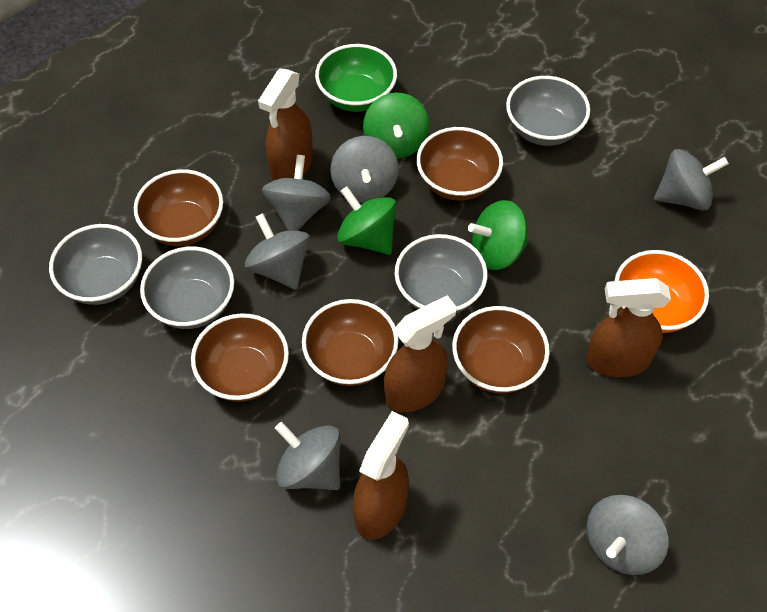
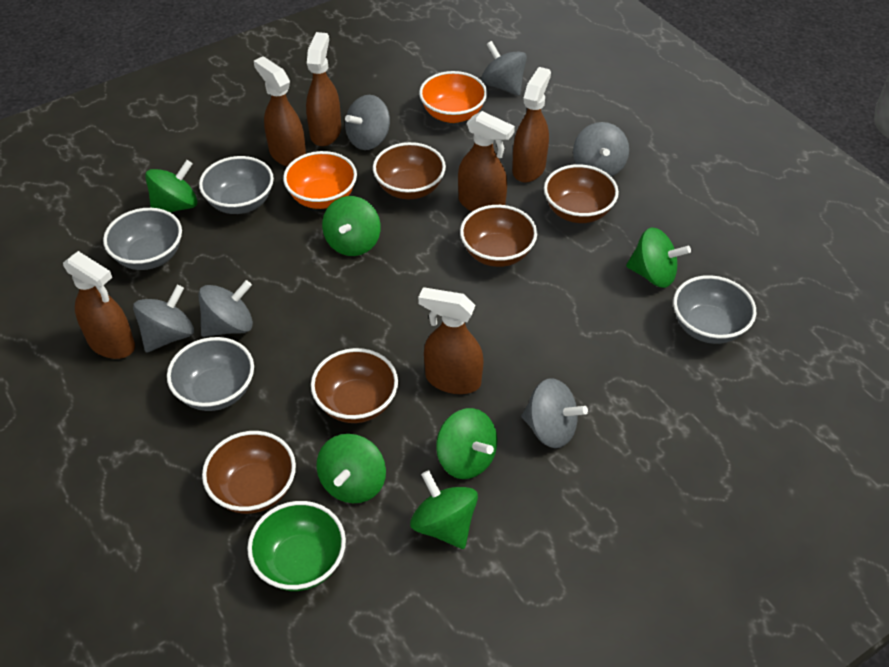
brown spray bottle: [258,69,313,181] [353,411,409,540] [384,295,457,412] [586,278,671,377] = 4 -> [63,251,135,359] [254,56,306,167] [306,32,341,146] [418,287,484,394] [458,111,515,212] [512,67,551,183] = 6
green spinning top: [337,186,397,255] [363,92,430,159] [468,200,529,270] = 3 -> [145,160,197,213] [316,434,386,503] [322,196,381,256] [410,470,478,549] [436,408,497,479] [626,228,691,288] = 6
orange bowl: [615,250,709,333] = 1 -> [283,151,357,209] [419,71,487,123] = 2

